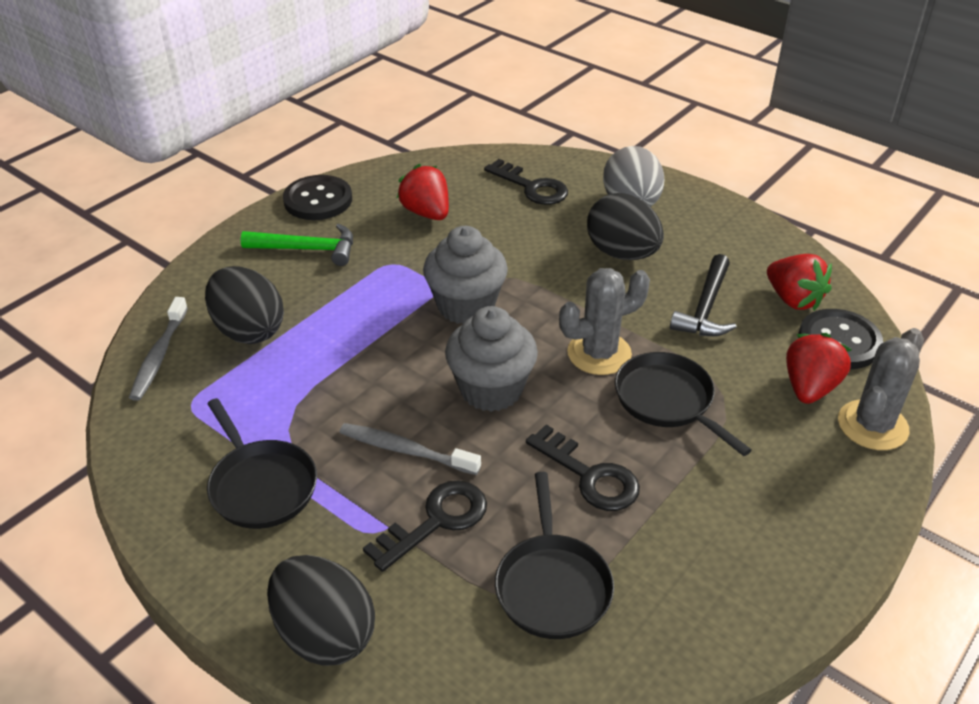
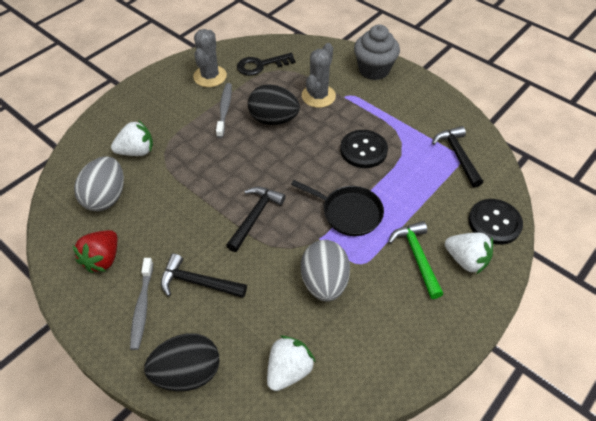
black egg: [205,266,284,344] [267,555,375,666] [587,193,664,260] = 3 -> [144,333,220,391] [248,84,300,125] = 2
black hammer: [670,254,737,336] = 1 -> [161,254,247,298] [226,187,286,252] [432,126,483,188] = 3
black key: [363,480,487,572] [484,159,568,205] [526,425,640,511] = 3 -> [237,53,296,76] = 1
black pan: [207,398,317,529] [495,472,614,639] [615,352,752,456] = 3 -> [291,180,384,236] = 1
grey cupcake: [423,226,508,324] [445,306,538,412] = 2 -> [354,25,400,80] = 1
grey egg: [603,146,664,207] = 1 -> [74,156,124,211] [301,240,350,301] = 2
red strawberry: [397,164,449,220] [767,254,832,311] [786,333,851,404] = 3 -> [72,230,117,273] = 1
white strawberry: none = 0 -> [111,120,153,156] [267,336,316,391] [445,233,493,274] = 3

